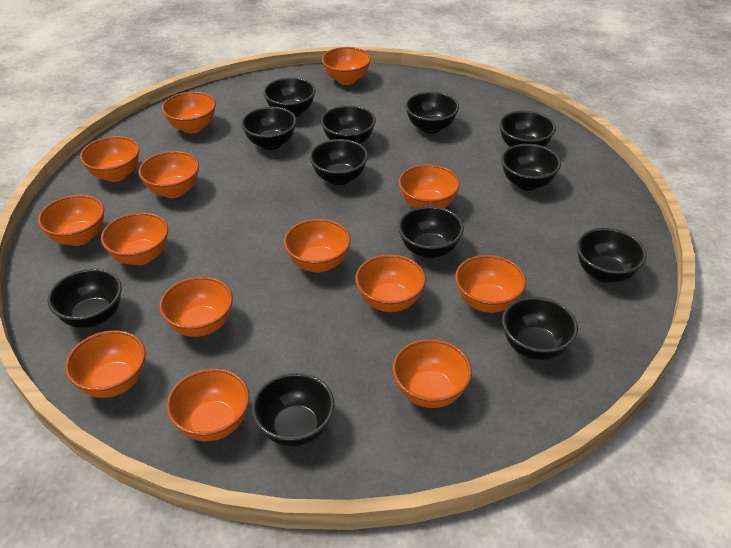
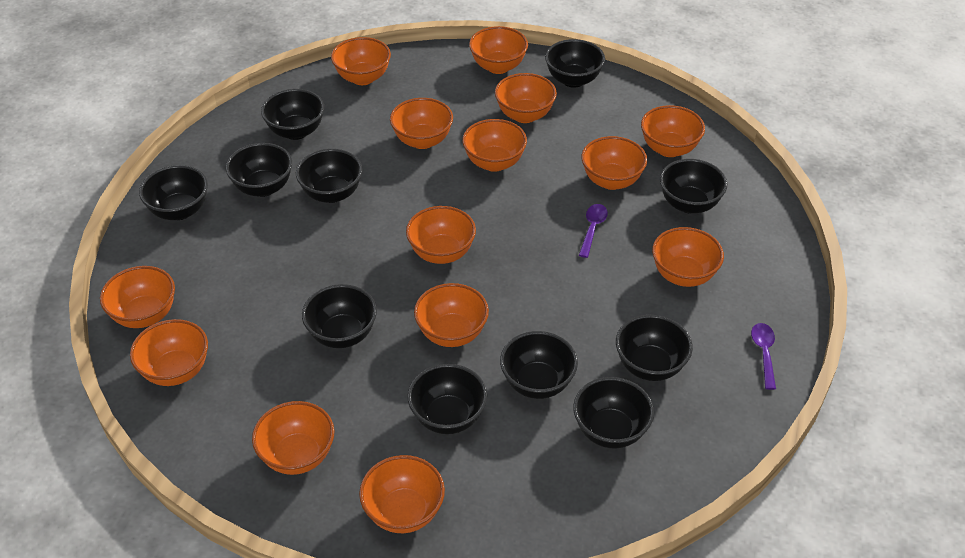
black bowl: [47,269,122,328] [241,107,297,150] [252,373,335,446] [263,77,316,117] [309,139,368,185] [321,105,376,144] [398,206,464,259] [405,92,459,134] [499,110,556,147] [501,144,561,190] [502,297,578,360] [577,228,647,283] = 12 -> [139,165,208,220] [226,143,292,197] [261,89,324,140] [296,149,363,203] [302,284,377,348] [408,364,487,434] [500,331,578,399] [545,39,605,88] [573,377,654,449] [616,315,693,381] [660,159,727,214] = 11
purple spoon: none = 0 -> [579,204,608,258] [751,323,776,390] = 2

